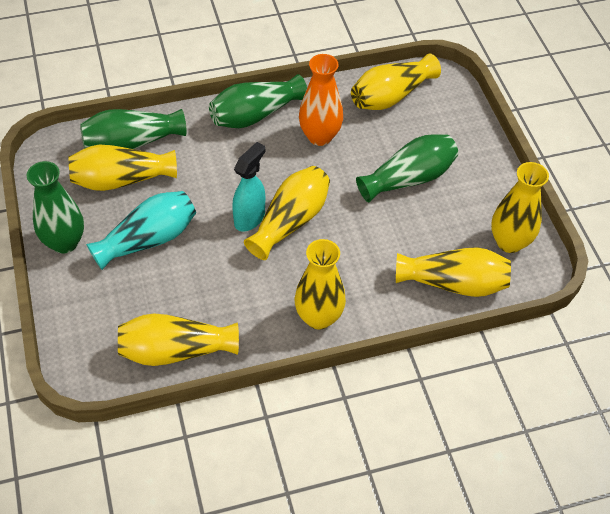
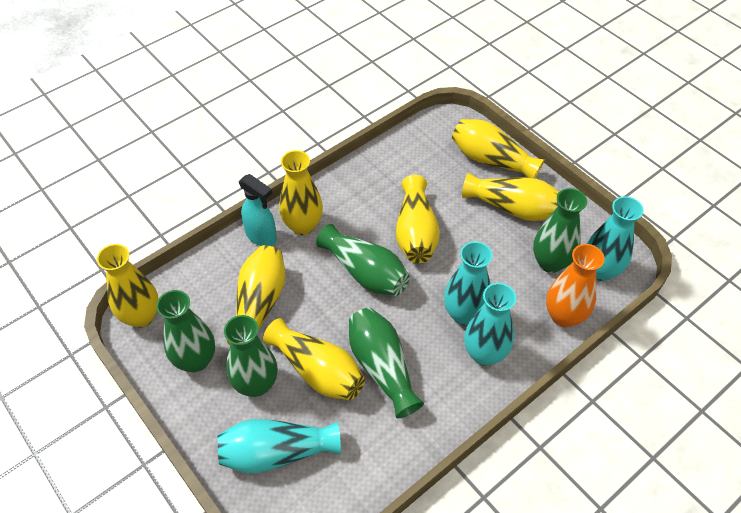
green vase: [27,161,84,254] [80,109,186,149] [209,74,307,128] [356,134,458,203] = 4 -> [156,290,215,373] [224,315,278,397] [316,224,410,296] [349,308,424,418] [533,188,587,273] = 5
turquoise vase: [86,191,196,270] = 1 -> [218,419,341,473] [444,241,492,325] [464,283,516,366] [587,196,644,281] = 4

